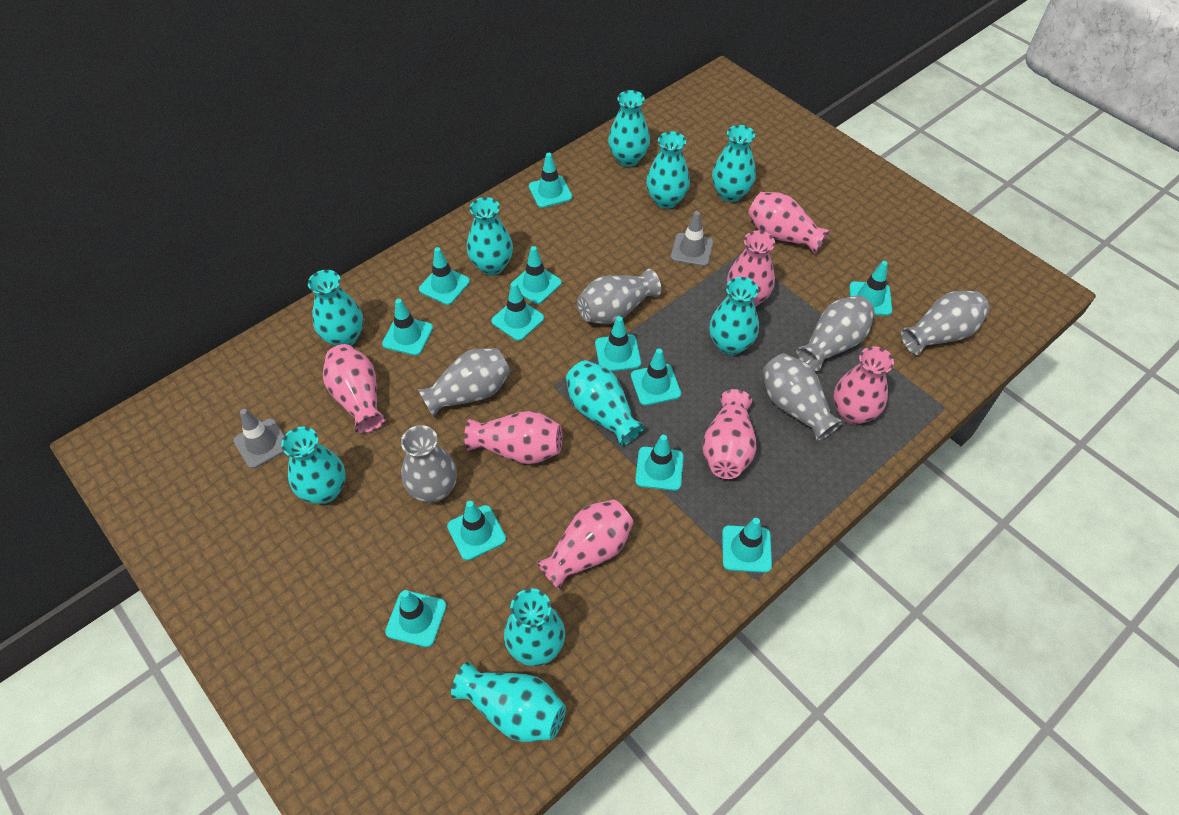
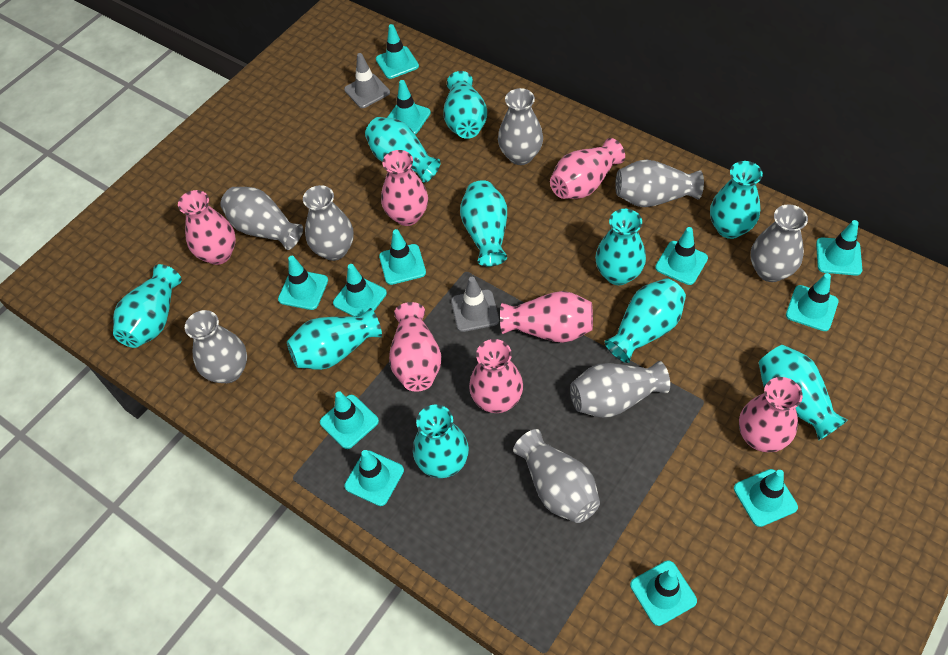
grey vase: [401,425,457,503] [418,348,511,417] [577,269,661,324] [763,353,843,441] [796,295,875,371] [901,291,989,355] = 6 -> [185,310,247,383] [220,187,303,250] [303,185,354,261] [498,88,543,165] [513,429,600,523] [570,361,670,418] [615,159,704,207] [751,204,808,282] = 8

